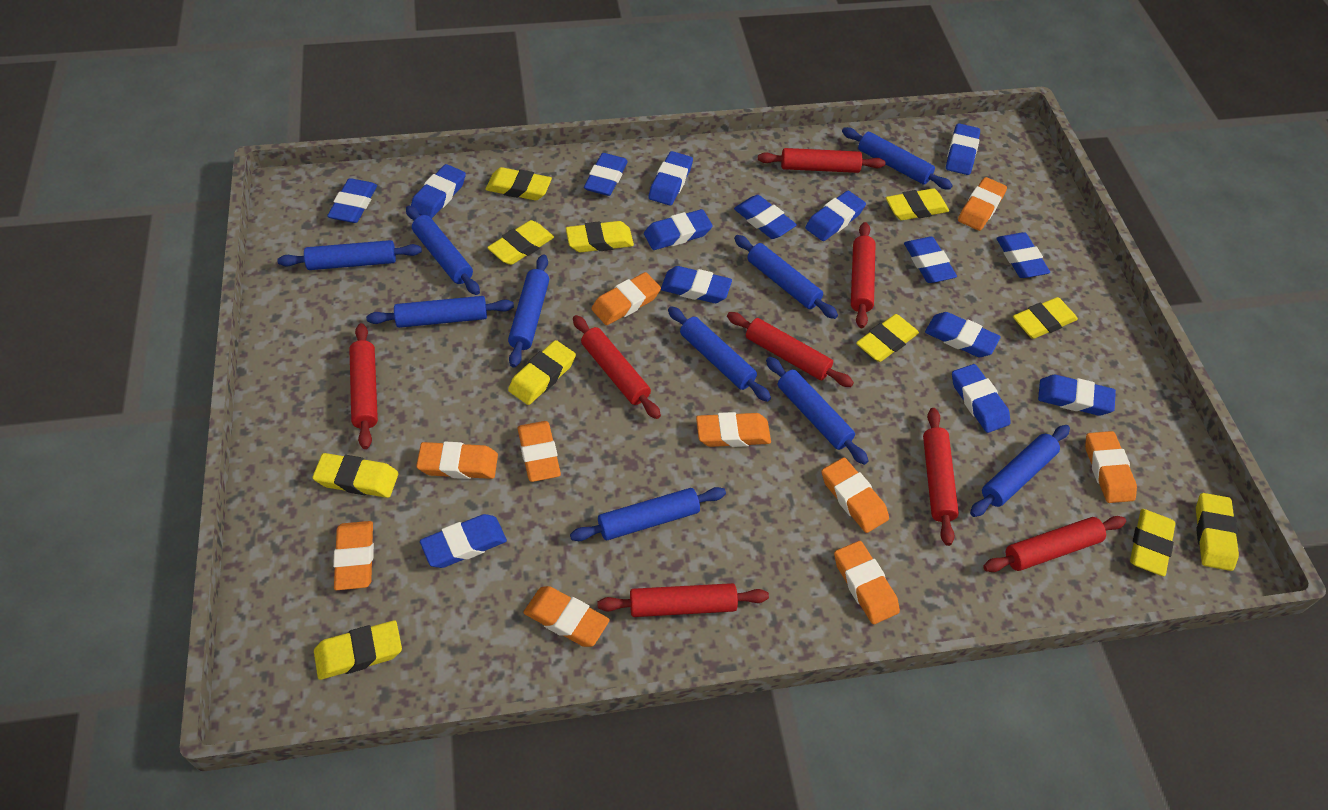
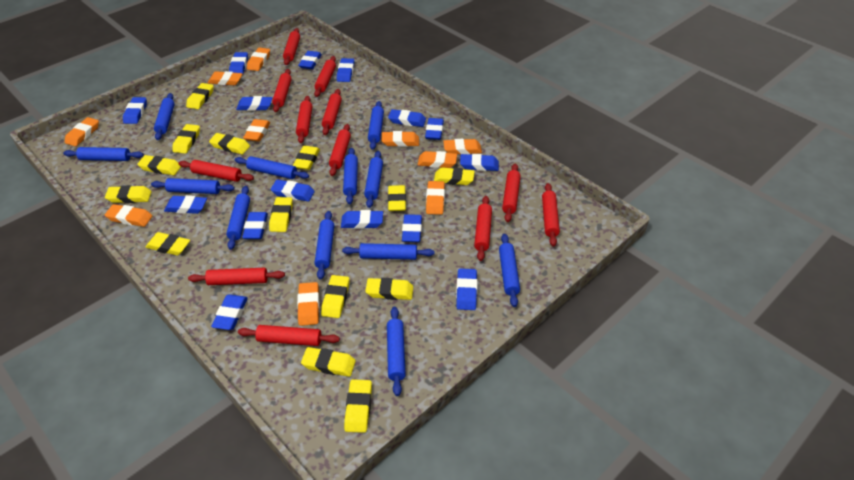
blue rolling pin: [277,240,422,270] [366,296,514,328] [406,206,480,295] [508,254,549,368] [570,487,726,541] [668,306,771,402] [734,235,838,319] [766,357,869,465] [842,127,953,189] [970,425,1070,517] = 10 -> [63,147,144,161] [151,178,234,194] [154,93,175,140] [226,186,250,250] [235,156,309,179] [314,211,334,280] [342,243,434,260] [343,148,358,204] [364,151,383,208] [368,101,384,150] [387,307,406,396] [499,234,520,307] = 12
red rolling pin: [349,323,378,449] [573,315,661,419] [597,583,769,617] [727,312,854,387] [758,148,885,173] [851,222,876,328] [923,408,959,546] [983,516,1126,572] = 8 -> [179,160,254,182] [188,268,285,285] [238,325,340,346] [272,69,292,112] [283,28,300,65] [296,96,312,143] [314,56,336,97] [322,89,342,135] [329,124,351,176] [474,196,492,261] [502,163,521,222] [542,183,560,246] = 12
yellow eraser: [312,453,398,498] [314,620,402,680] [485,167,552,200] [487,220,554,265] [508,340,576,405] [566,221,634,252] [856,314,919,362] [886,188,949,220] [1013,297,1078,339] [1130,509,1175,576] [1196,493,1239,571] = 11 -> [105,185,152,203] [137,155,181,175] [146,232,190,256] [172,124,200,154] [186,83,214,109] [209,133,250,154] [269,197,293,232] [293,146,320,170] [301,347,356,377] [321,275,349,318] [344,379,372,433] [365,278,413,300] [388,185,406,211] [434,167,475,185] = 14

